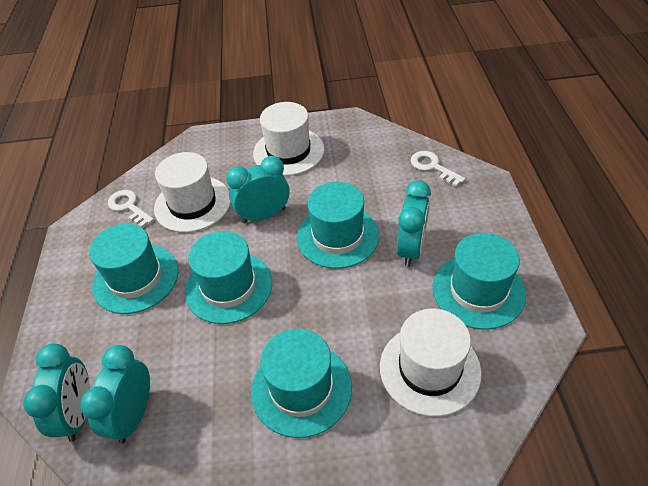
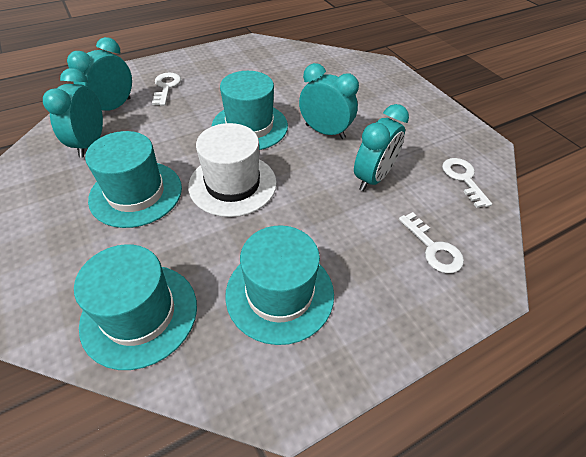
turquoise hat: [89,224,178,314] [185,231,272,324] [251,329,352,438] [297,182,379,269] [433,233,526,330] = 5 -> [74,244,197,370] [85,131,182,228] [211,71,288,150] [225,225,334,345] = 4
white hat: [154,152,231,233] [253,102,324,176] [380,309,482,417] = 3 -> [188,123,277,217] = 1
white key: [108,190,154,228] [411,151,465,187] = 2 -> [152,73,181,106] [399,212,464,273] [442,158,492,208] = 3

